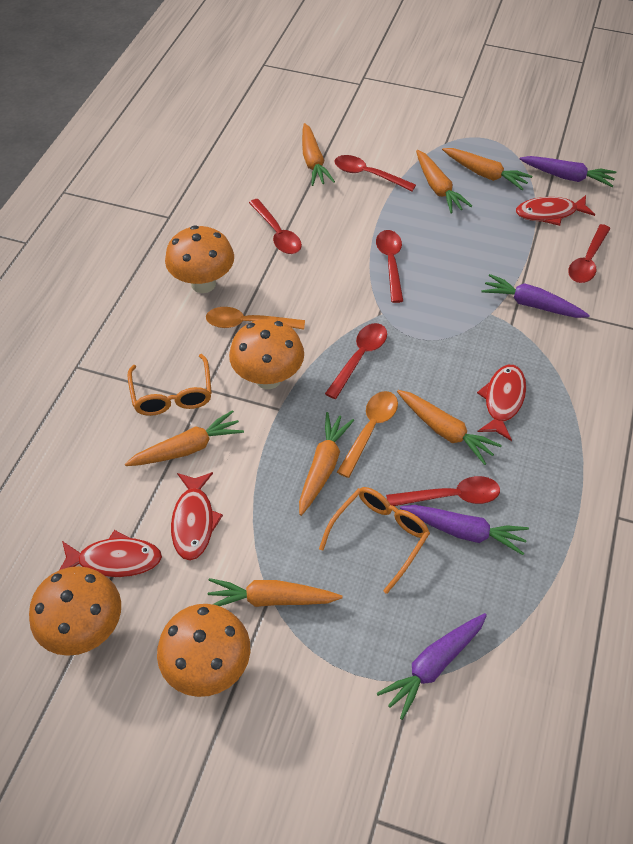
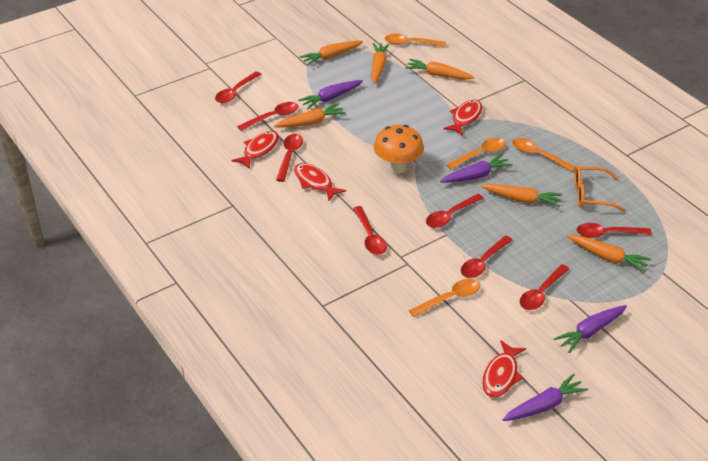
orange carrot: [125,410,244,466] [208,578,342,607] [299,412,354,516] [302,123,335,186] [397,390,502,465] [416,150,472,213] [442,148,532,190] = 7 -> [274,103,346,128] [299,40,363,65] [371,43,390,84] [405,59,475,80] [481,184,562,207] [567,235,651,273] = 6
orange glasses: [127,354,212,416] [319,487,430,594] = 2 -> [574,166,626,212] = 1
orange mushroom: [29,566,121,656] [157,604,250,697] [165,225,234,293] [229,319,304,389] = 4 -> [374,125,424,174] = 1
orange spoon: [206,307,305,330] [337,391,398,478] = 2 -> [385,34,446,47] [409,278,480,317] [446,138,505,169] [512,138,576,172] = 4
red spoon: [249,199,302,254] [325,323,387,399] [334,155,416,191] [376,230,403,303] [386,476,500,506] [568,224,611,283] = 6 -> [215,71,261,103] [237,102,298,131] [276,134,303,182] [353,206,387,255] [426,194,484,228] [461,235,512,278] [520,264,569,310] [577,223,652,238] = 8

